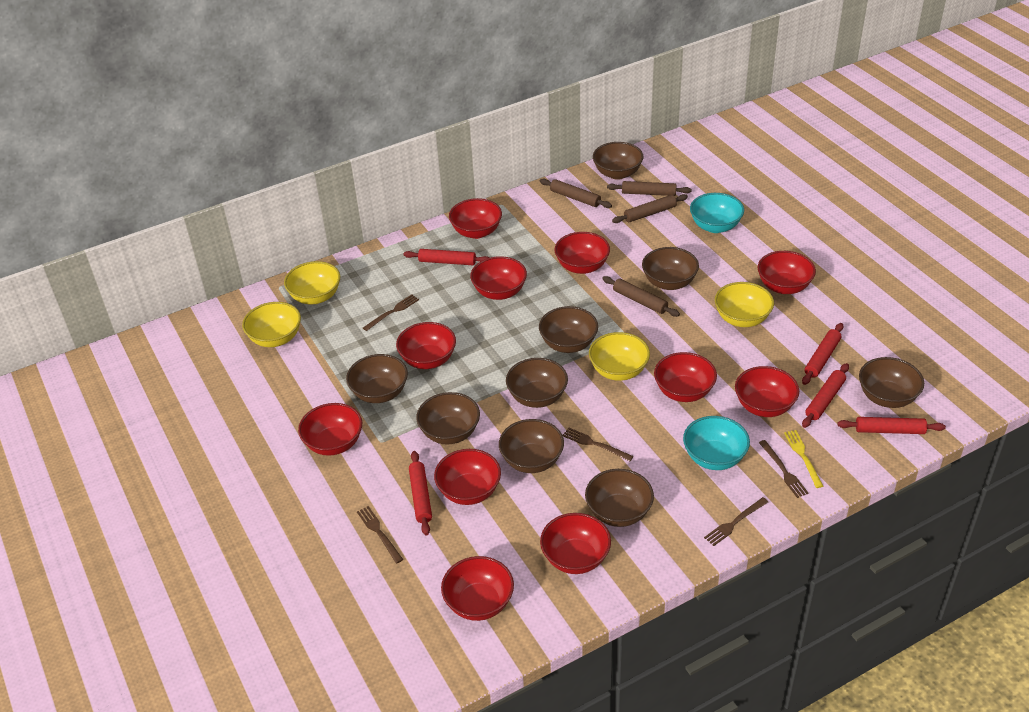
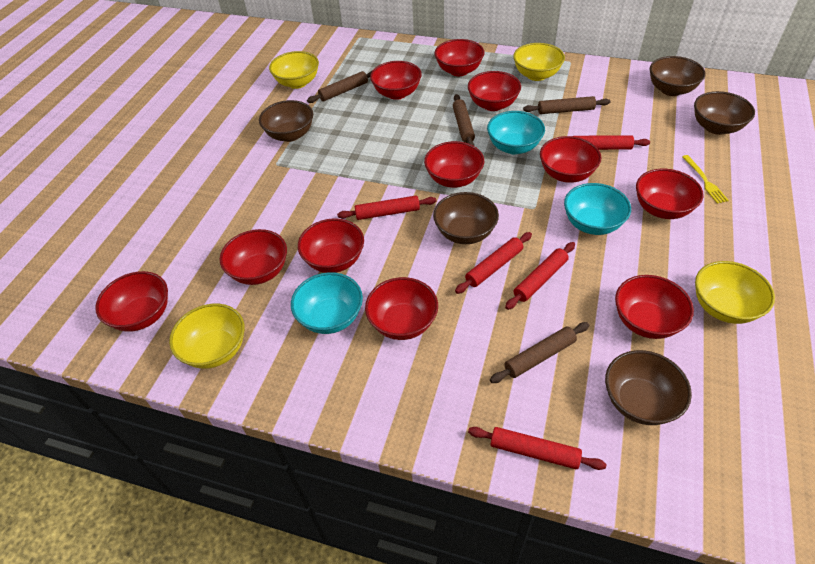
brown bowl: [346,354,408,403] [416,392,480,444] [499,419,564,473] [506,358,568,408] [539,306,598,353] [585,469,654,527] [593,142,644,180] [642,247,699,290] [859,357,924,408] = 9 -> [259,100,313,142] [433,192,499,244] [605,350,692,425] [650,56,706,96] [694,91,755,135] = 5
brown fork: [357,506,403,563] [363,294,419,331] [563,428,634,461] [704,497,768,546] [759,440,809,498] = 5 -> none = 0
turquoise bowl: [683,416,750,470] [690,193,744,233] = 2 -> [291,272,363,334] [487,111,545,154] [564,183,631,235] = 3

